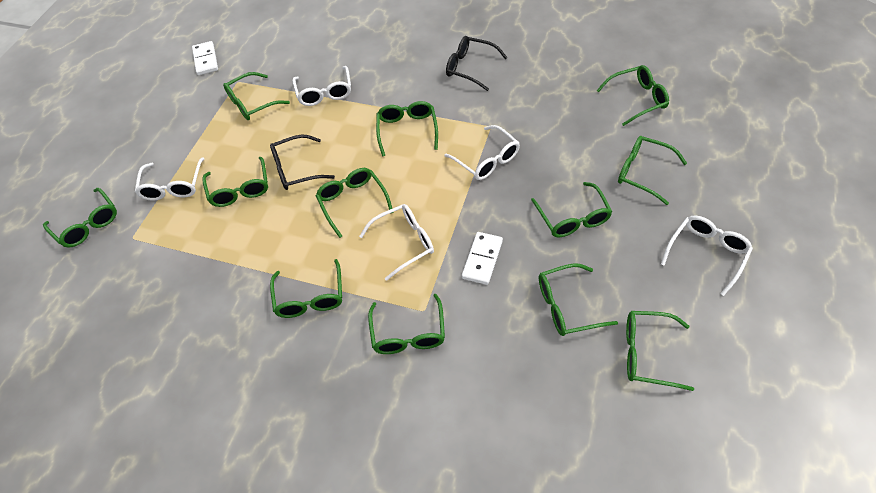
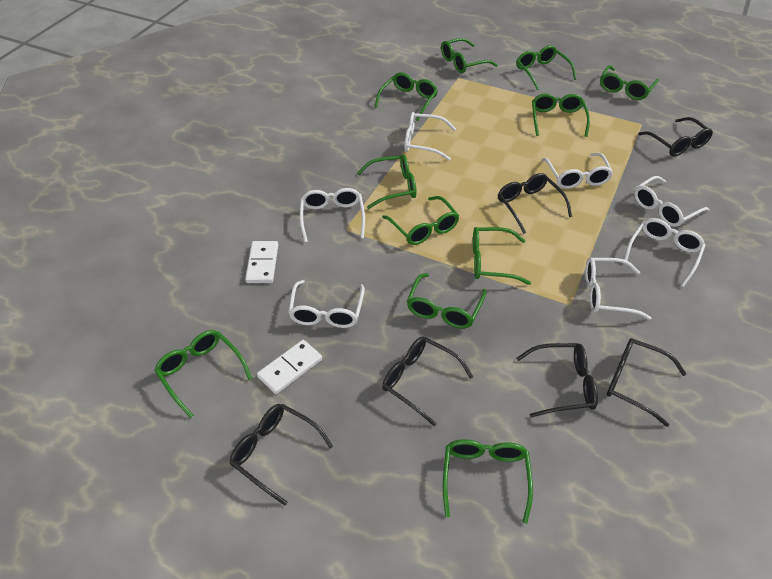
black glasses: [270,135,335,190] [446,36,508,91] = 2 -> [229,404,333,506] [382,336,473,426] [498,173,572,234] [516,343,598,417] [607,338,686,427] [638,117,713,156] = 6
green glasses: [43,188,117,248] [202,157,268,207] [223,72,290,120] [270,259,342,318] [315,168,394,238] [368,294,445,354] [376,101,438,156] [531,182,612,237] [539,263,618,336] [597,65,669,126] [618,136,687,205] [626,311,694,391] = 12 -> [154,330,252,418] [357,154,417,209] [375,72,438,121] [382,196,459,245] [407,273,486,329] [441,38,498,73] [443,439,533,524] [473,227,531,285] [516,45,576,90] [532,93,590,137] [600,65,659,100] = 11
white glasses: [135,157,204,201] [293,66,351,106] [359,204,434,281] [444,125,520,180] [661,215,753,296] = 5 -> [288,280,365,328] [300,188,365,242] [404,112,456,161] [542,153,613,189] [585,257,651,320] [624,218,706,287] [634,176,710,227] = 7

